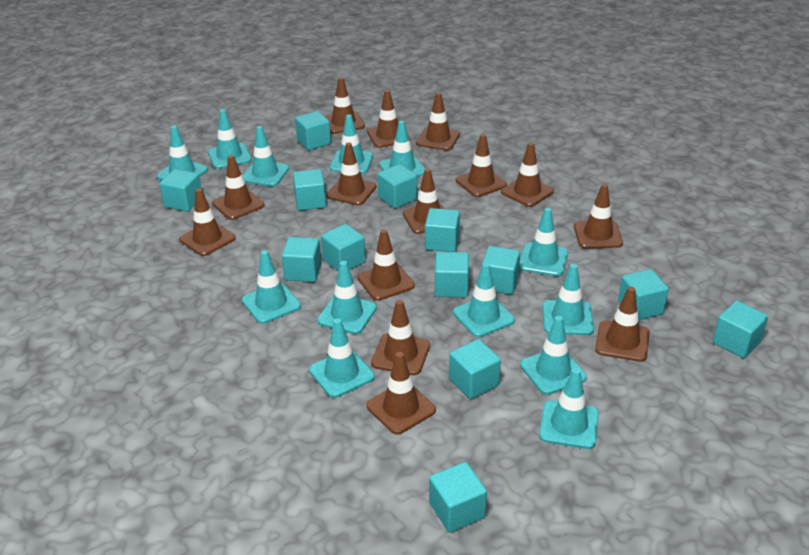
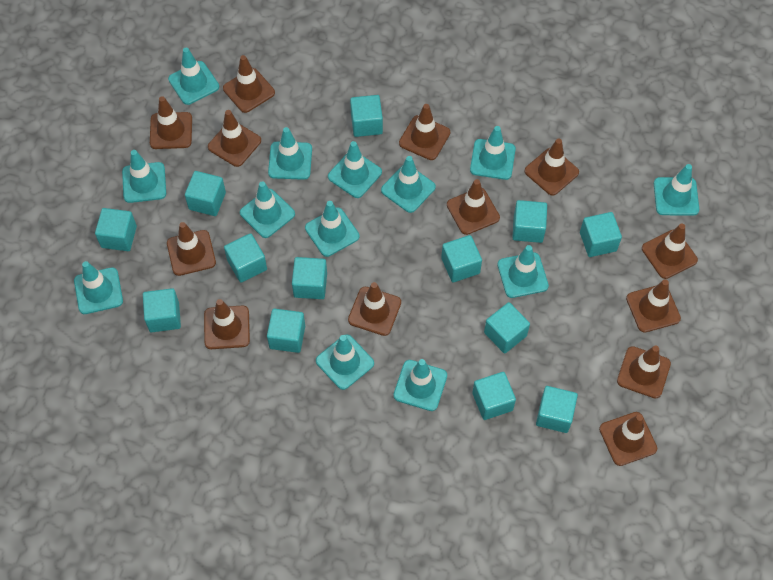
brown traffic cone: [179,188,236,256] [212,155,264,220] [324,77,365,134] [326,142,376,205] [357,229,415,301] [366,352,436,435] [367,90,411,148] [371,300,430,375] [403,169,445,234] [416,92,460,151] [456,134,507,197] [501,143,554,207] [574,184,623,249] [595,287,650,362] = 14 -> [150,96,192,149] [167,222,216,276] [204,299,250,349] [208,110,261,167] [223,55,275,113] [348,282,401,336] [399,104,450,160] [447,179,500,235] [524,138,579,196] [599,412,657,466] [617,346,671,398] [626,279,681,333] [642,224,698,279] = 13

